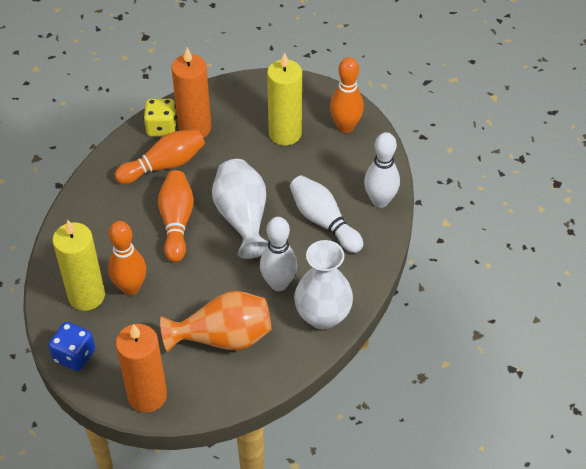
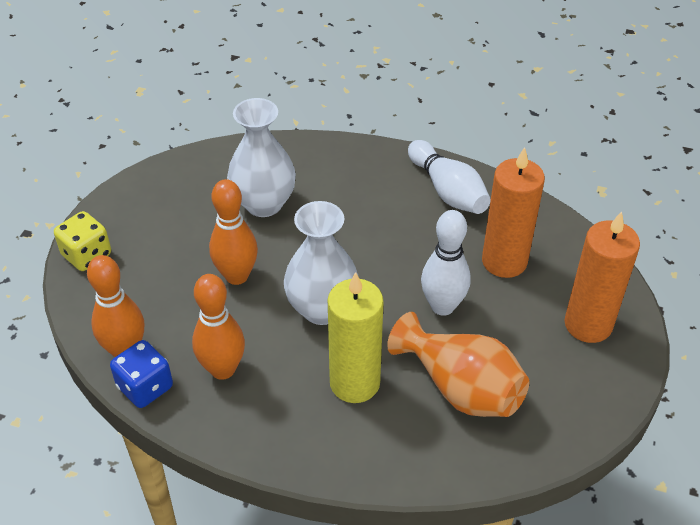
orange bowling pin: [108,221,146,295] [115,129,205,184] [158,170,194,262] [330,57,364,133] = 4 -> [87,255,144,357] [192,274,245,380] [209,179,258,285] = 3
white bowling pin: [260,217,298,291] [290,175,363,253] [364,132,400,208] = 3 -> [408,140,491,214] [421,210,471,316] = 2
yellow candle: [53,219,105,311] [267,52,302,145] = 2 -> [328,272,384,403] = 1

